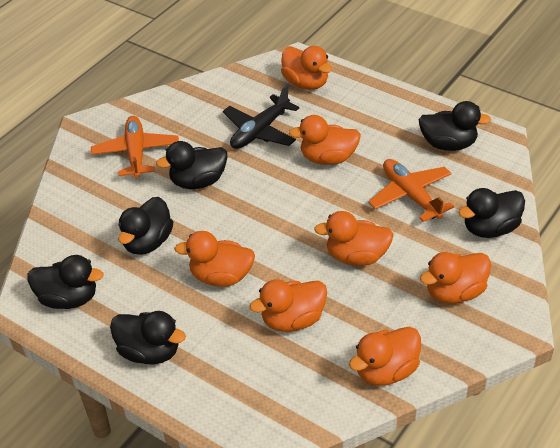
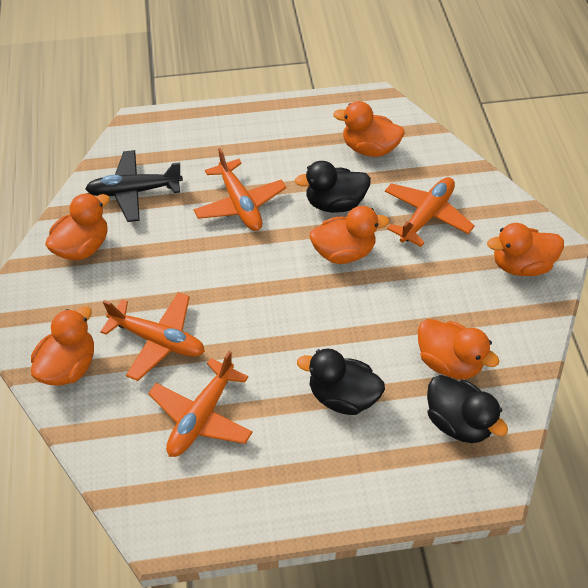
black duck: [27,255,104,309] [110,311,186,364] [118,197,173,255] [156,141,227,189] [418,101,491,151] [458,188,525,238] = 6 -> [295,161,371,213] [297,349,385,415] [427,375,508,443] = 3
orange duck: [174,231,255,287] [249,279,327,332] [281,46,332,90] [289,115,361,165] [314,211,394,266] [349,327,421,386] [420,252,491,304] = 7 -> [31,306,94,386] [45,193,110,260] [310,206,390,264] [333,101,405,157] [418,319,500,379] [487,223,564,276] = 6
orange plane: [91,116,179,178] [368,159,454,222] = 2 -> [100,292,205,381] [148,351,253,457] [193,148,286,231] [385,177,475,247] = 4

